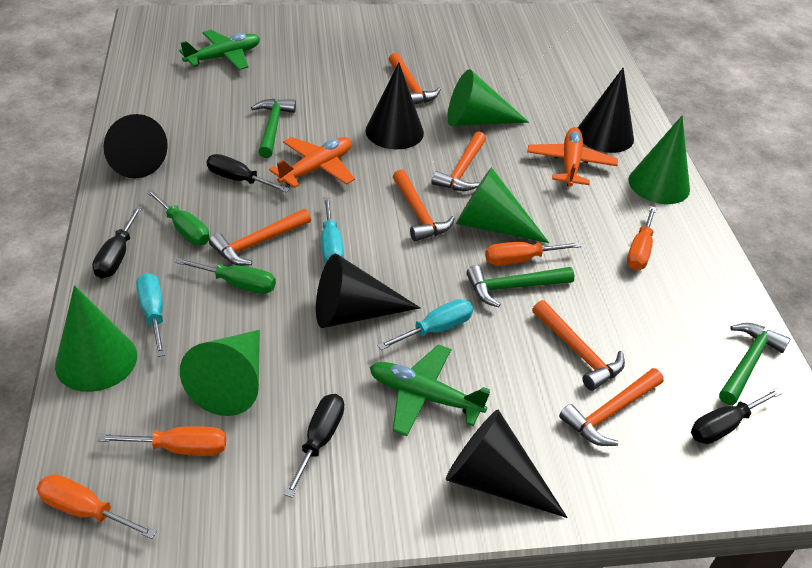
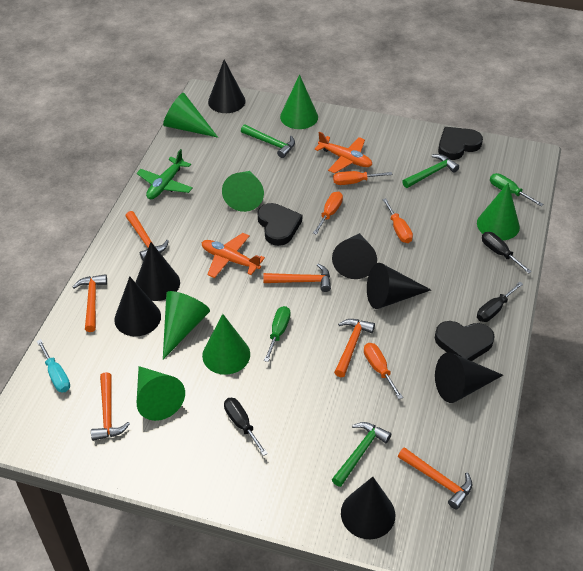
black cone: [103,114,168,178] [316,254,420,328] [365,62,424,149] [446,410,568,518] [578,67,634,153] = 5 -> [114,276,161,336] [136,242,180,301] [208,60,245,113] [332,233,377,279] [341,477,395,539] [367,263,431,309] [435,352,503,403] = 7
black heart: none = 0 -> [258,203,302,246] [435,321,495,361] [438,127,483,160] = 3
black screwdriver: [92,206,142,279] [207,154,290,193] [284,394,344,498] [691,388,782,444] = 4 -> [224,398,268,456] [477,282,523,322] [482,232,532,274] = 3
green cone: [55,285,137,392] [180,330,260,416] [447,69,529,126] [456,167,549,243] [629,116,690,204] = 5 -> [137,366,185,421] [163,93,218,138] [163,291,210,359] [202,314,250,375] [222,171,264,212] [280,75,318,129] [477,183,520,240] = 7
green plane: [179,30,260,70] [370,344,490,436] = 2 -> [137,149,193,199] = 1
turquoise screwdriver: [136,273,165,357] [322,197,344,264] [377,299,473,350] = 3 -> [37,339,70,392] = 1

